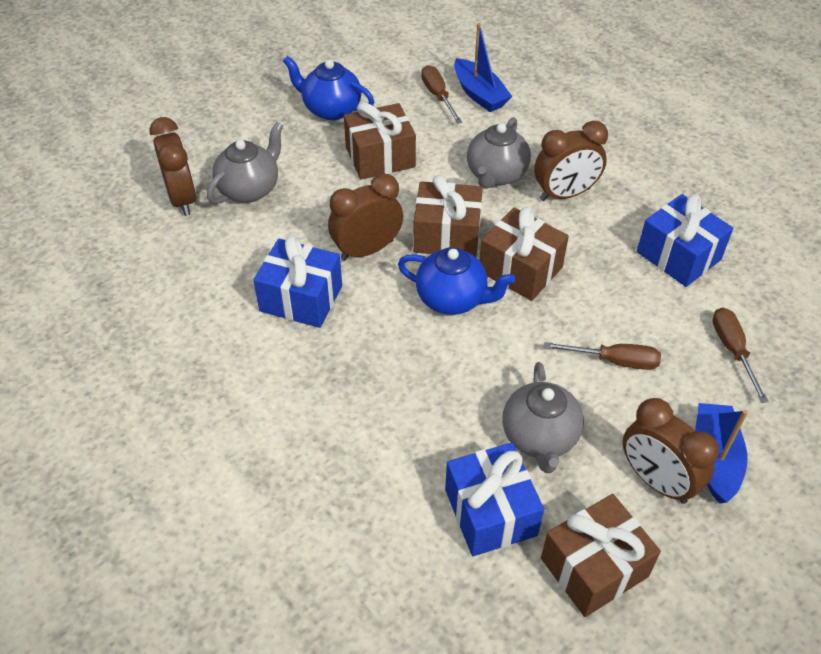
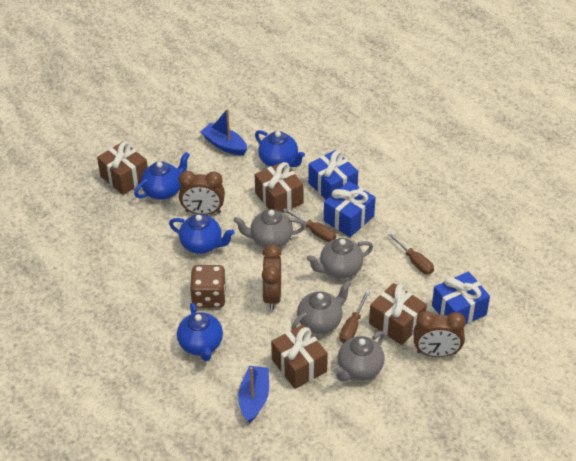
blue teapot: [283,56,374,120] [398,247,515,315] = 2 -> [134,152,190,200] [169,214,234,254] [177,303,223,361] [255,130,305,167] = 4
brown clock: [149,117,196,216] [328,174,403,261] [534,121,608,201] [623,398,719,504] = 4 -> [179,171,225,215] [262,245,282,310] [413,311,466,357] = 3
brown dice: none = 0 -> [190,265,226,308] = 1
grey teapot: [207,122,283,204] [467,117,531,189] [502,362,584,473] = 3 -> [233,209,306,248] [291,280,351,334] [307,238,373,279] [334,331,385,381] = 4

